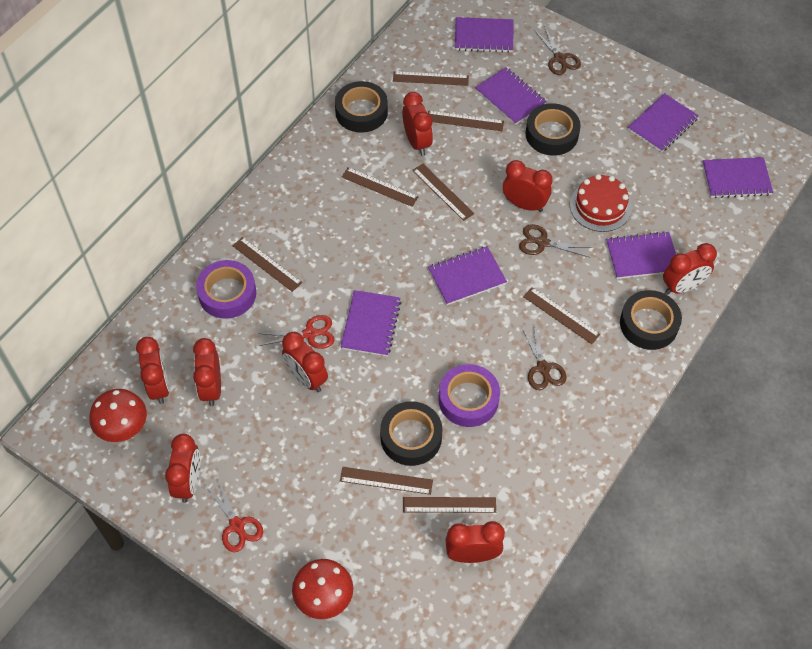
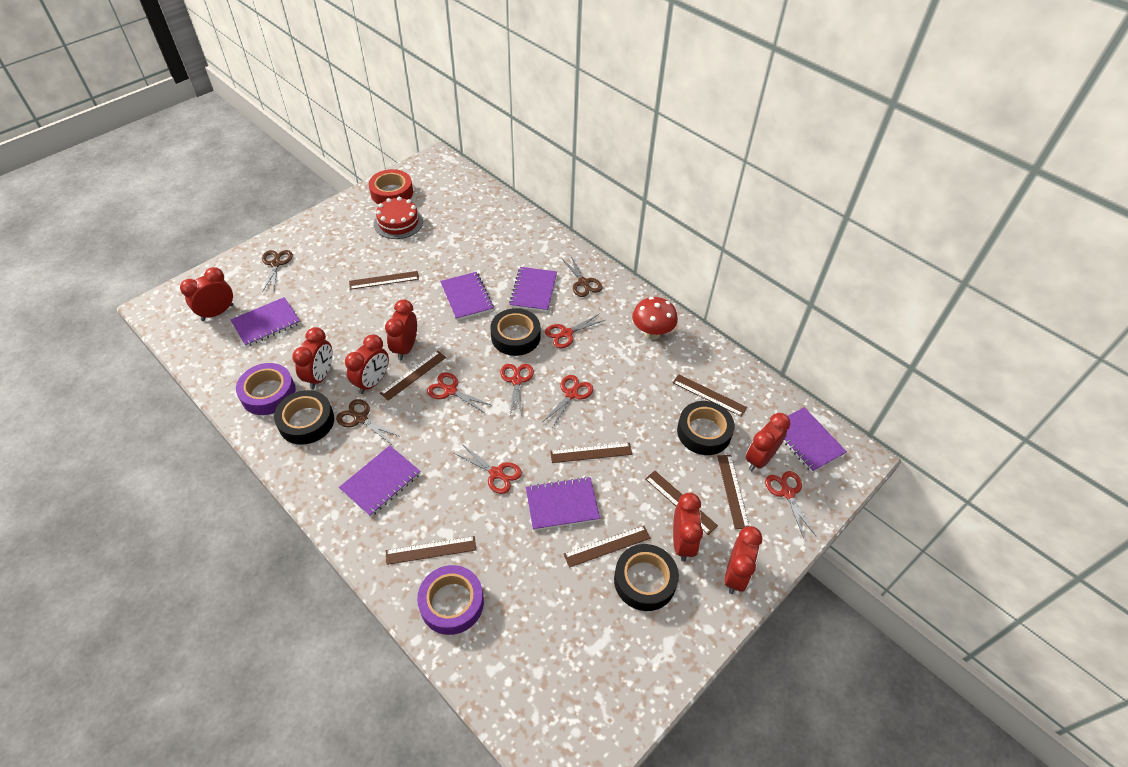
purple notebook: [340,290,401,356] [428,246,507,305] [455,17,513,53] [475,67,547,125] [606,231,676,279] [628,93,699,152] [702,157,773,198] = 7 -> [231,297,300,347] [339,445,421,517] [440,272,494,320] [509,267,557,312] [526,477,600,530] [784,407,847,472] = 6
red clock: [136,337,170,404] [165,434,200,503] [193,338,221,406] [282,332,328,392] [402,92,433,156] [445,521,505,563] [503,160,553,212] [663,243,717,294] = 8 -> [180,267,233,321] [292,327,333,389] [345,334,389,394] [385,299,417,360] [673,493,703,562] [724,526,763,594] [746,413,790,471] = 7
red mushroom: [89,389,147,442] [292,559,353,619] = 2 -> [632,297,678,340] = 1
red scissors: [204,478,263,552] [258,315,334,349] = 2 -> [427,372,491,413] [454,444,522,494] [500,364,534,416] [543,375,593,427] [545,313,605,348] [765,471,816,539] = 6
red tape: none = 0 -> [369,169,413,204] = 1

